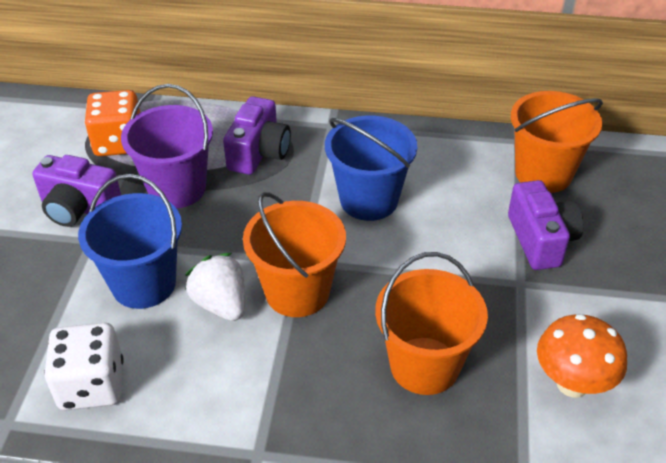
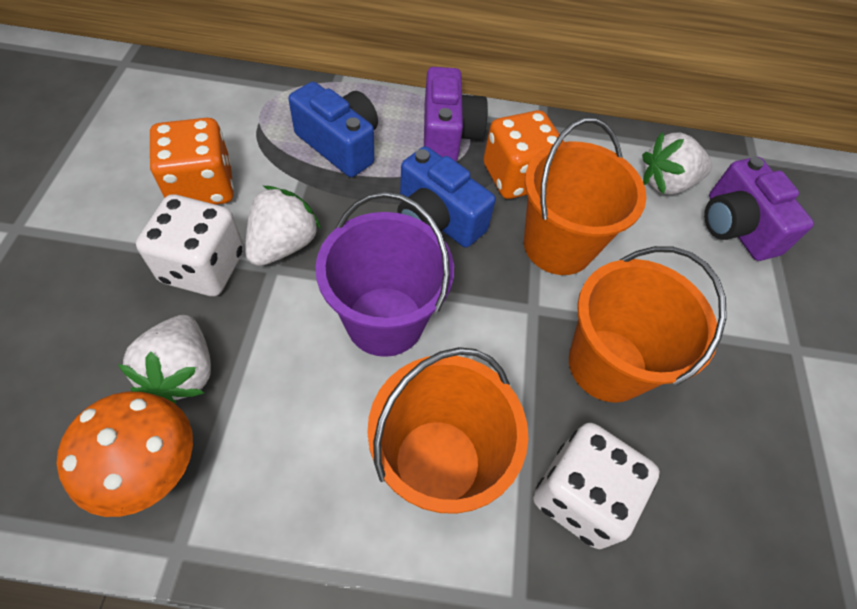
blue bucket: [78,174,182,309] [325,116,417,221] = 2 -> none = 0
blue camera: none = 0 -> [288,82,378,177] [397,146,496,248] = 2
orange dice: [84,90,140,156] = 1 -> [150,118,234,205] [483,110,564,199] = 2
purple camera: [33,155,121,227] [223,96,291,175] [508,180,584,270] = 3 -> [424,67,488,161] [704,157,814,261] = 2
white dice: [44,323,124,410] = 1 -> [136,194,244,296] [533,423,660,549] = 2
white strawberry: [185,253,245,321] = 1 -> [118,315,211,404] [245,186,321,266] [642,132,712,195] = 3

